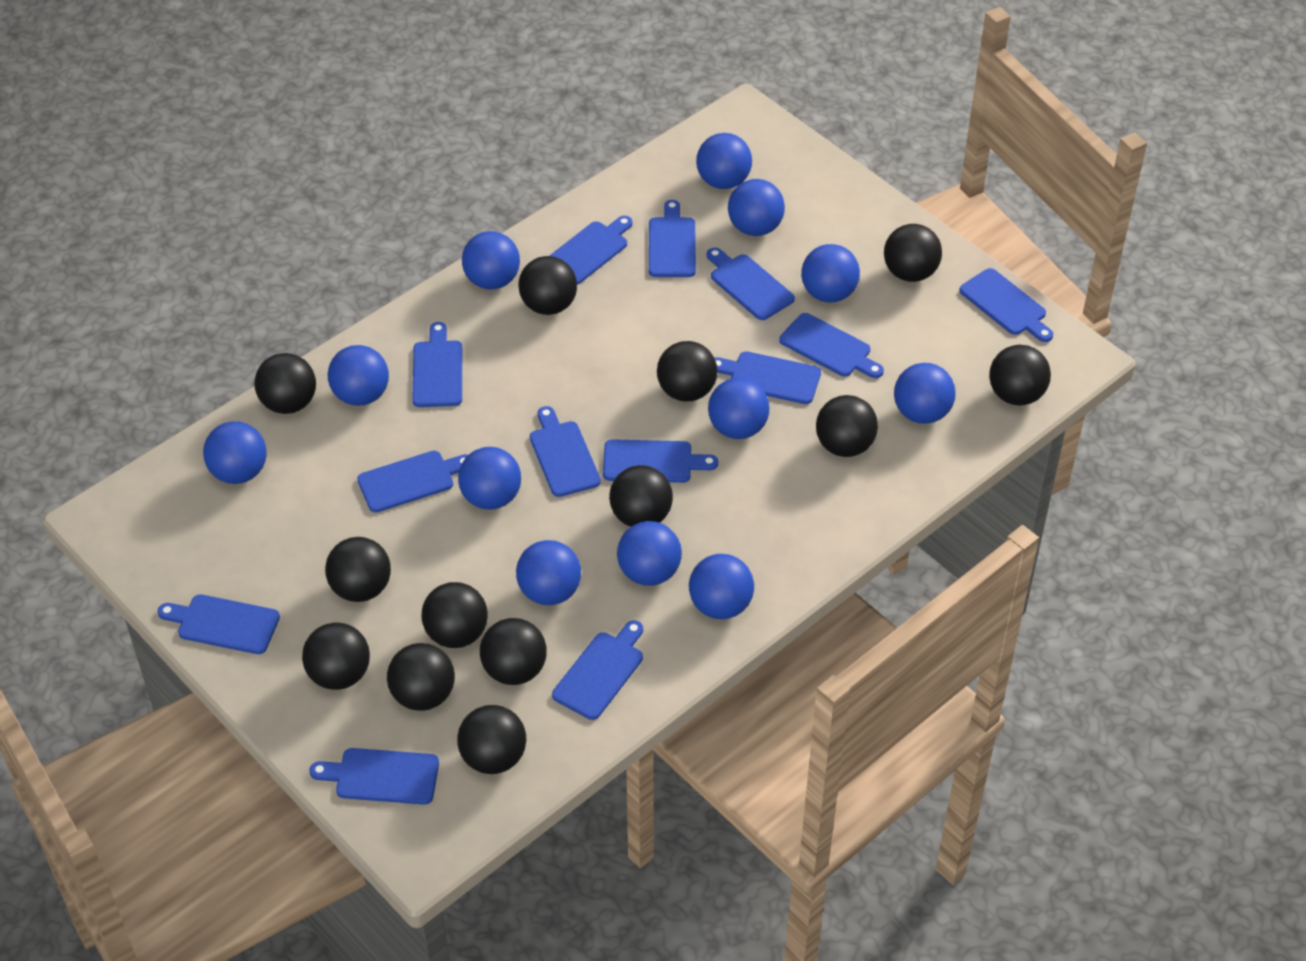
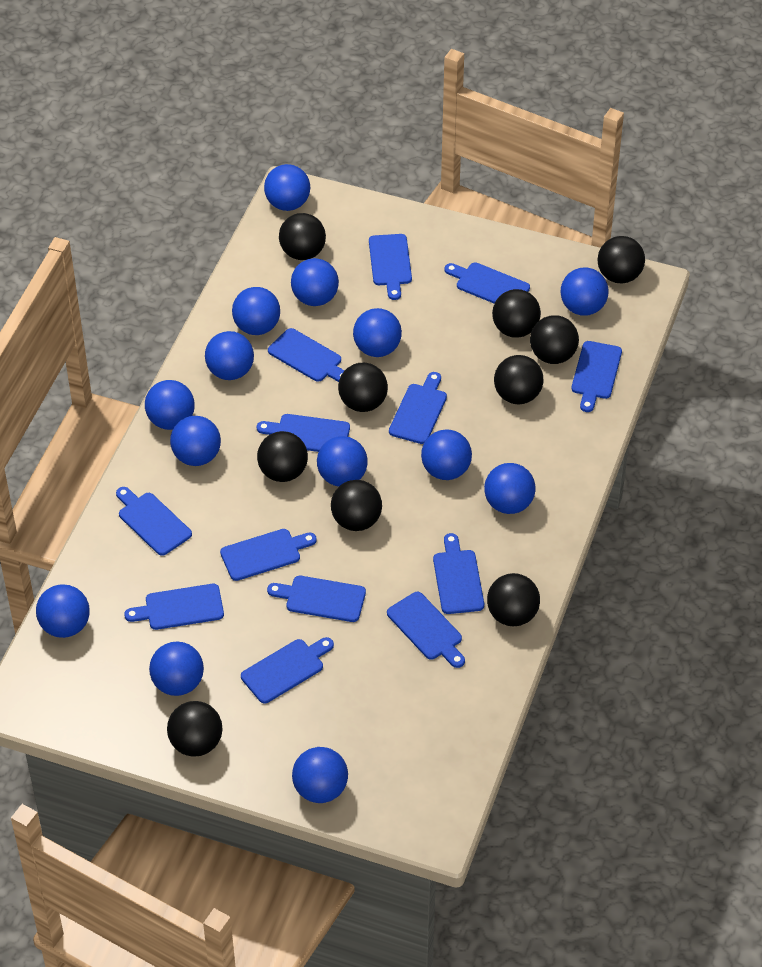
black ball: [254,353,316,414] [302,622,370,690] [325,537,391,602] [387,643,455,711] [421,582,488,648] [457,705,526,774] [480,618,547,685] [518,256,577,315] [609,465,673,527] [657,341,718,402] [816,395,878,457] [884,224,942,282] [989,345,1051,406] = 13 -> [167,701,222,757] [257,431,308,482] [279,213,326,260] [331,480,382,531] [338,363,388,412] [487,573,540,626] [492,289,541,338] [494,355,544,404] [530,315,579,364] [597,236,645,284] = 10
blue ball: [203,421,267,484] [328,345,389,406] [458,447,521,510] [462,231,520,290] [516,540,581,605] [617,521,682,586] [689,554,754,619] [696,133,752,189] [708,378,769,439] [728,179,785,236] [801,244,860,302] [894,363,956,424] = 12 -> [36,584,90,638] [145,380,195,430] [149,641,204,696] [170,416,221,466] [205,331,254,380] [232,287,280,335] [264,164,310,211] [291,258,339,306] [292,747,348,803] [317,436,368,487] [353,308,402,357] [421,429,472,480] [484,463,535,514] [560,267,609,316] = 14

